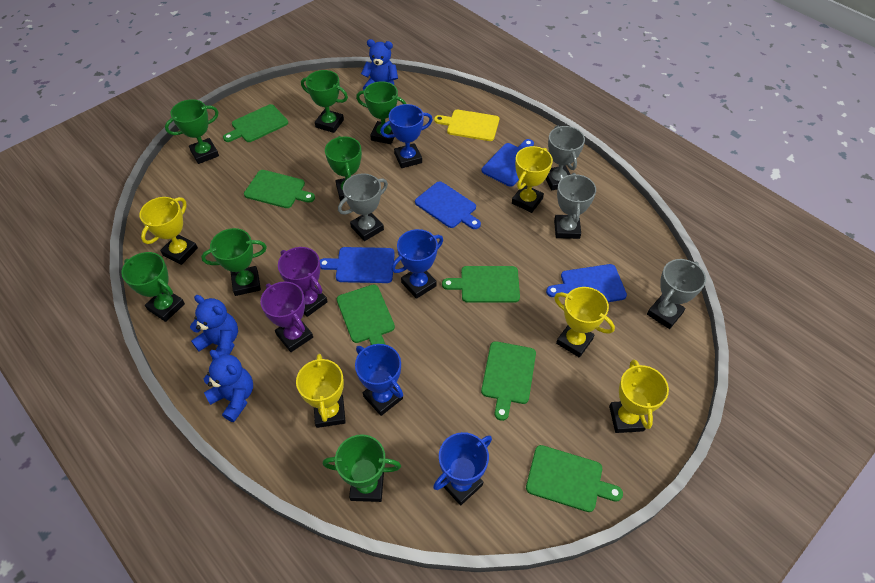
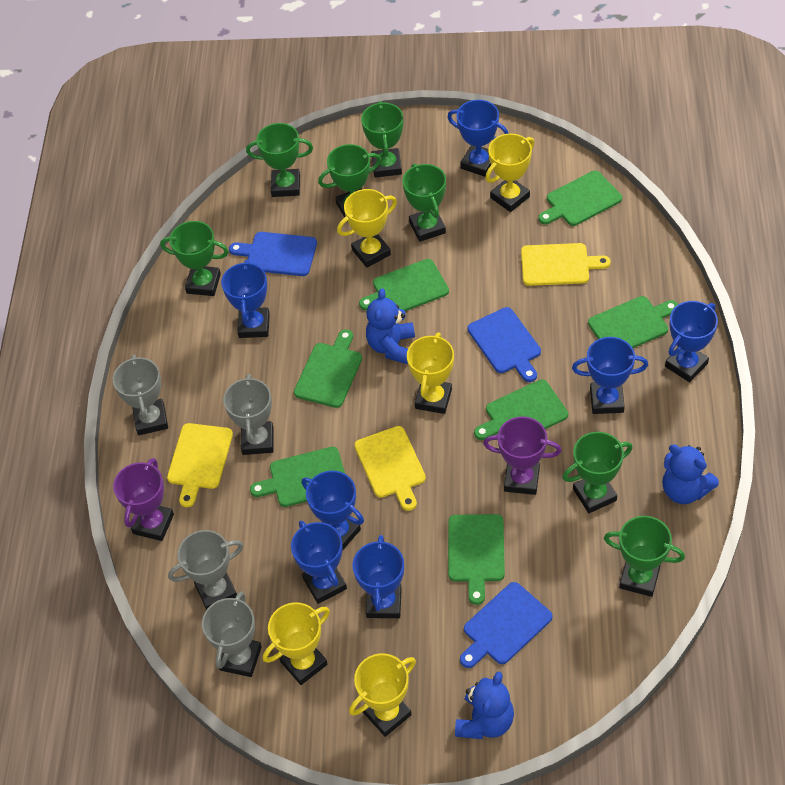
blue cutting board: [320,247,395,283] [415,181,481,229] [482,139,534,187] [546,264,627,302] = 4 -> [229,232,317,276] [460,582,553,668] [467,307,541,382] = 3
blue trophy: [355,344,403,416] [380,104,433,168] [391,229,443,299] [433,432,492,505] = 4 -> [221,260,270,338] [291,521,347,604] [302,471,364,551] [352,535,404,618] [448,100,509,177] [572,337,648,414] [665,301,718,382] = 7
green cutting board: [223,104,288,142] [244,170,315,208] [337,284,395,345] [442,266,520,303] [481,341,536,421] [526,445,623,512] = 6 -> [250,447,345,507] [294,329,362,408] [359,259,449,311] [448,514,505,605] [474,380,568,440] [538,171,622,226] [588,296,678,348] = 7
yellow cutting board: [434,110,499,141] = 1 -> [167,423,233,507] [354,426,426,511] [521,243,611,286] = 3

